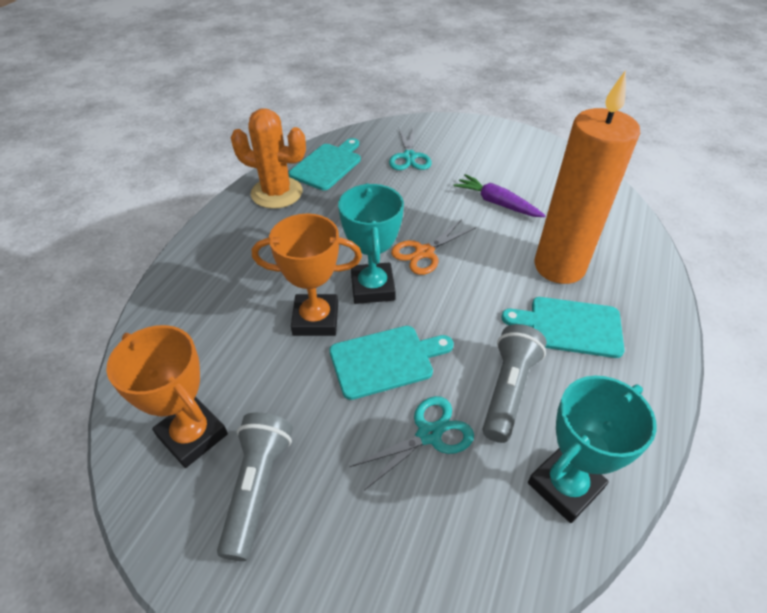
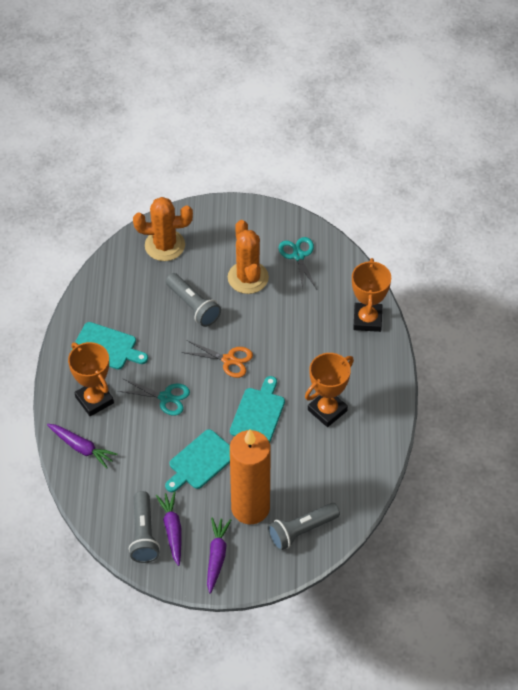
grey flashlight: [217,412,293,561] [483,324,547,443] = 2 -> [129,491,160,563] [166,273,221,327] [268,503,340,551] = 3
orange cactus: [231,108,306,209] = 1 -> [133,197,193,261] [228,220,269,294] = 2
orange trophy: [106,325,228,468] [252,214,362,336] = 2 -> [68,342,114,416] [305,353,354,427] [352,258,391,332] = 3
purple carrot: [454,174,546,217] = 1 -> [47,424,118,469] [156,491,181,566] [207,517,231,594] = 3
turquoise trophy: [338,183,404,304] [528,376,656,523] = 2 -> none = 0

